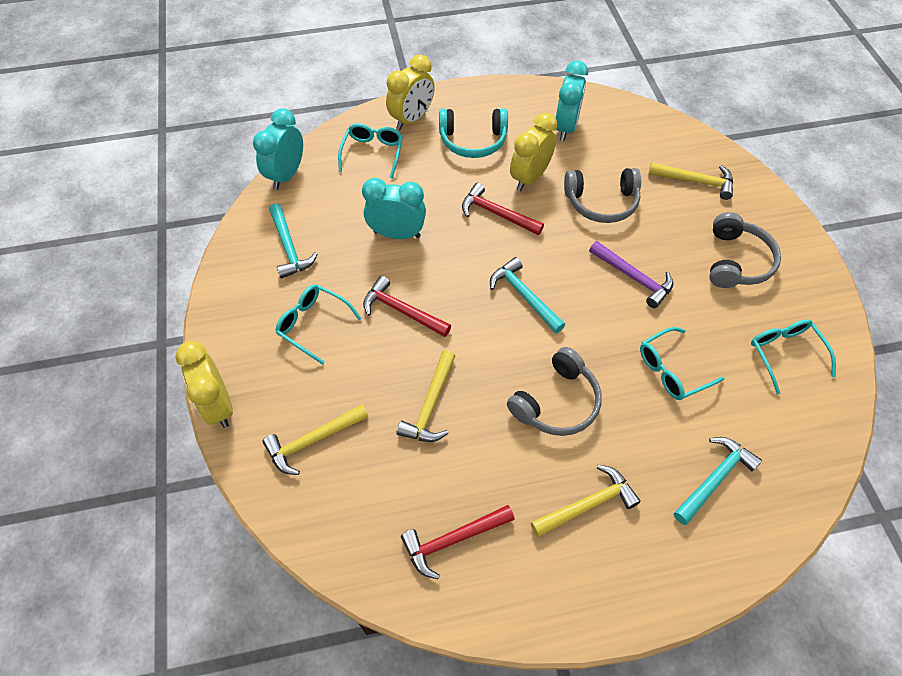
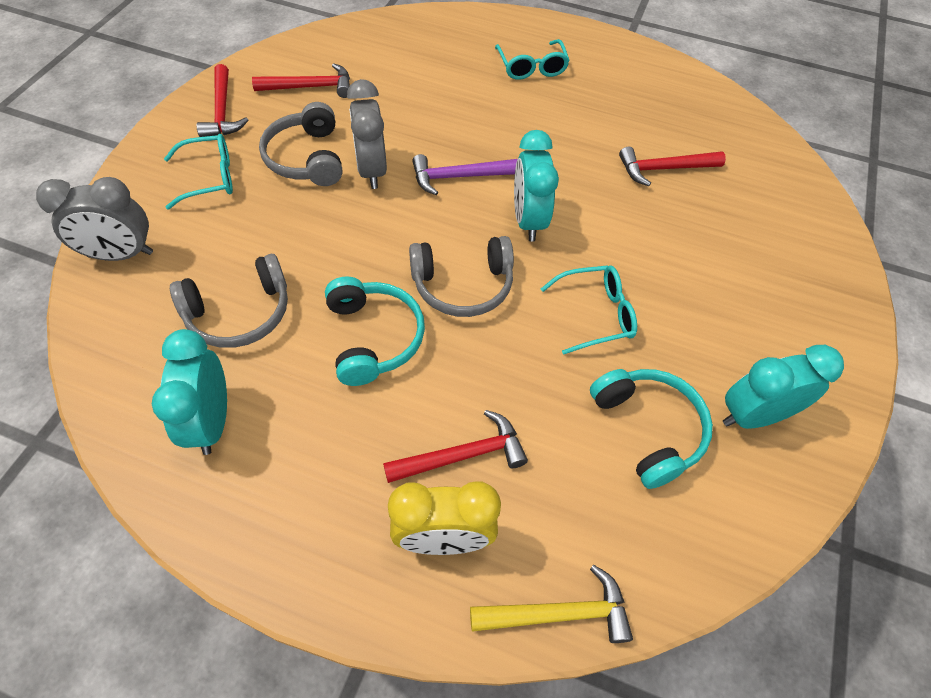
grey clock: none = 0 -> [36,177,153,261] [347,79,387,189] = 2
red hammer: [363,276,451,337] [401,505,515,579] [462,183,544,235] = 3 -> [196,64,248,137] [252,63,350,98] [383,410,528,483] [619,146,726,186] = 4
turquoise glasses: [275,285,362,365] [338,123,403,179] [640,327,724,400] [751,319,836,394] = 4 -> [164,134,233,209] [495,39,570,80] [541,265,637,355] = 3
turquoise hammer: [269,203,318,279] [490,257,565,333] [674,437,762,525] = 3 -> none = 0
turquoise headphones: [439,109,508,158] = 1 -> [325,276,425,386] [590,369,713,489] = 2
yellow clock: [175,341,233,428] [386,54,435,130] [510,113,557,191] = 3 -> [388,481,501,555] = 1
yellow hammer: [262,404,369,475] [396,350,455,442] [531,465,641,537] [648,162,733,200] = 4 -> [470,564,633,643] = 1

